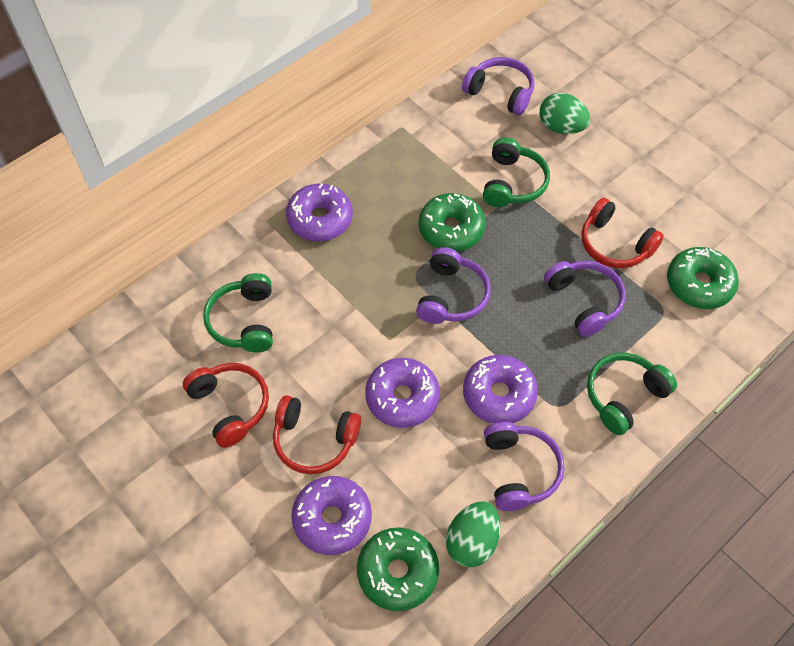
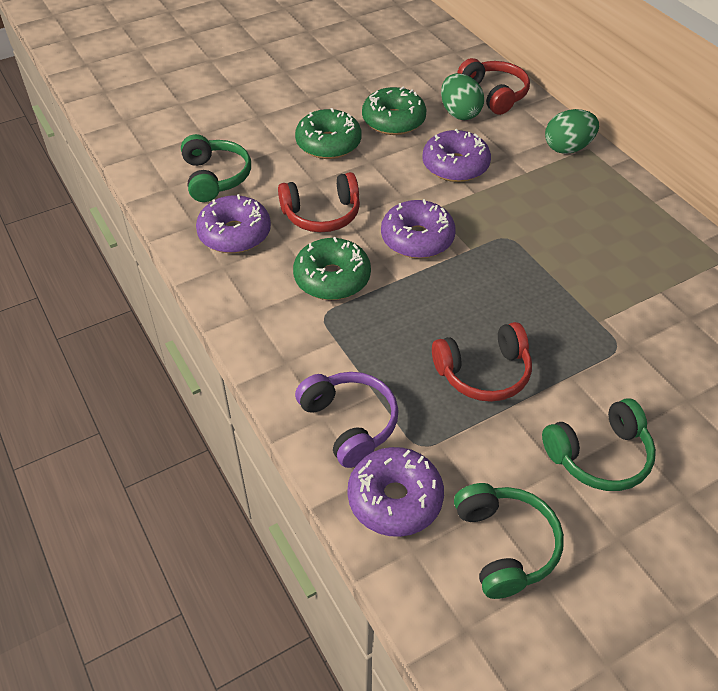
purple headphones: [416,247,491,324] [462,57,535,115] [484,422,564,511] [544,261,626,337] = 4 -> [295,372,399,468] = 1

